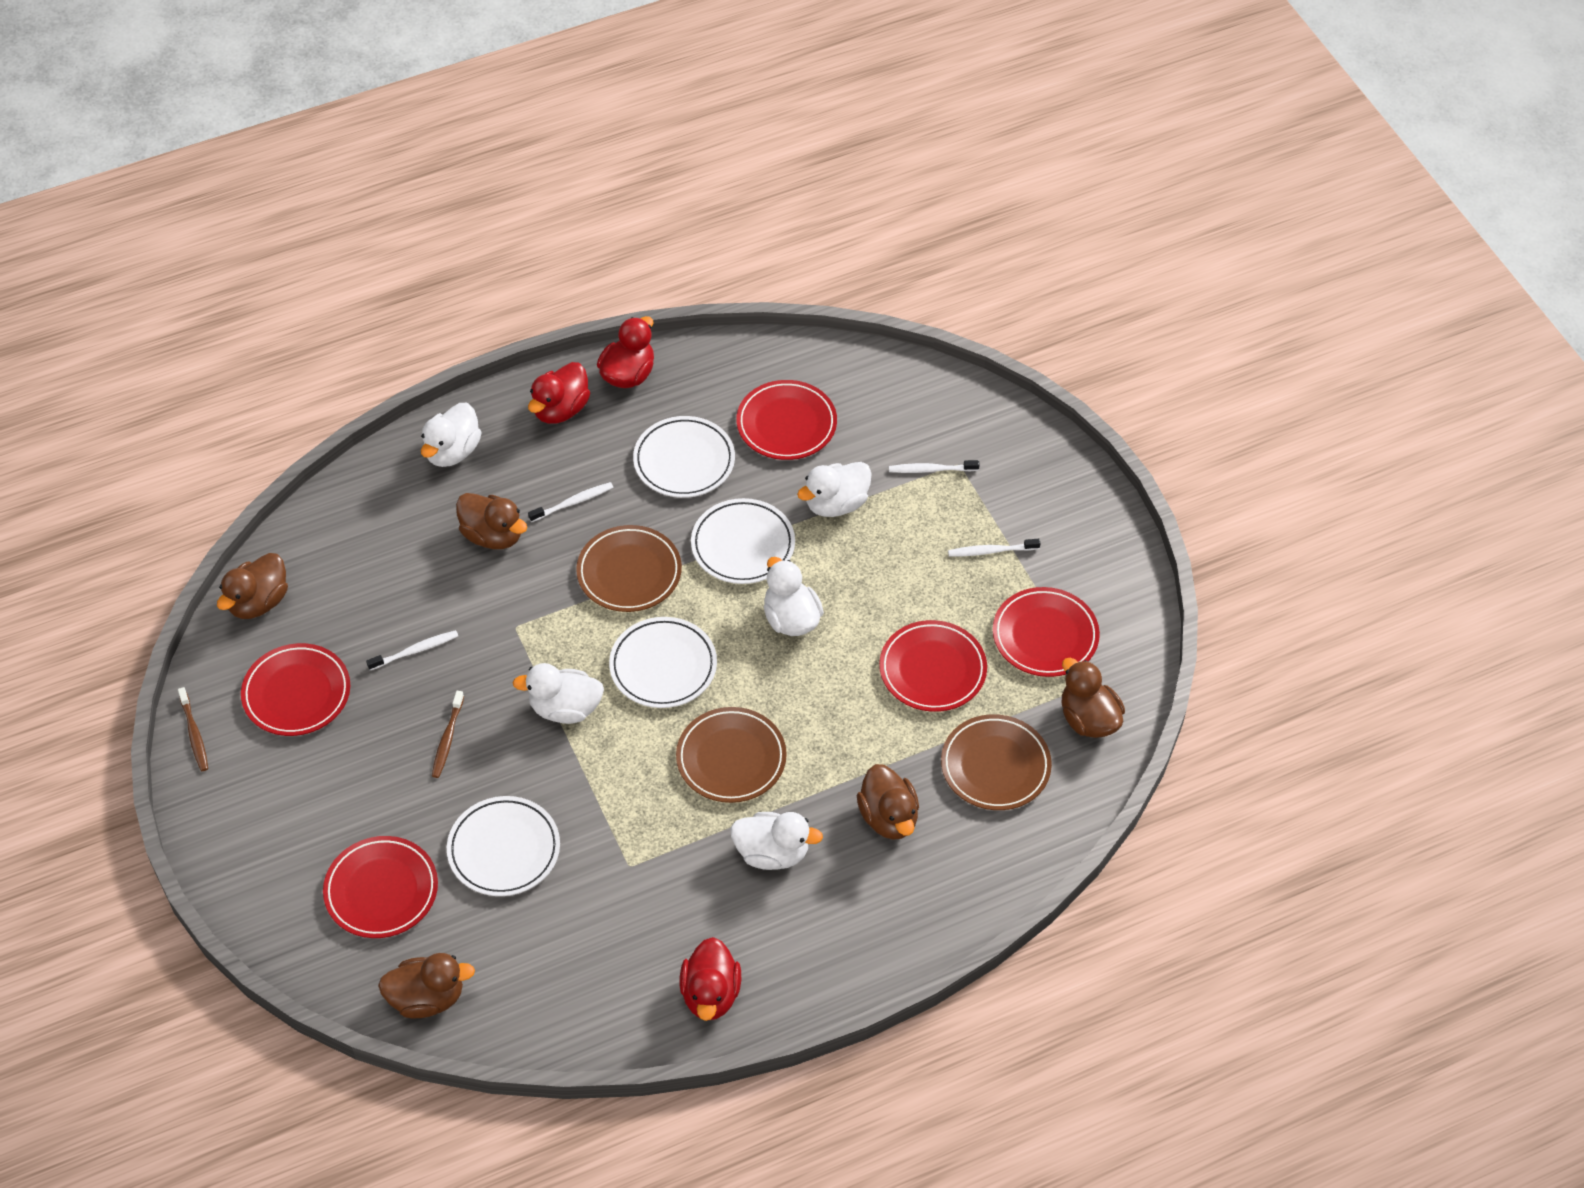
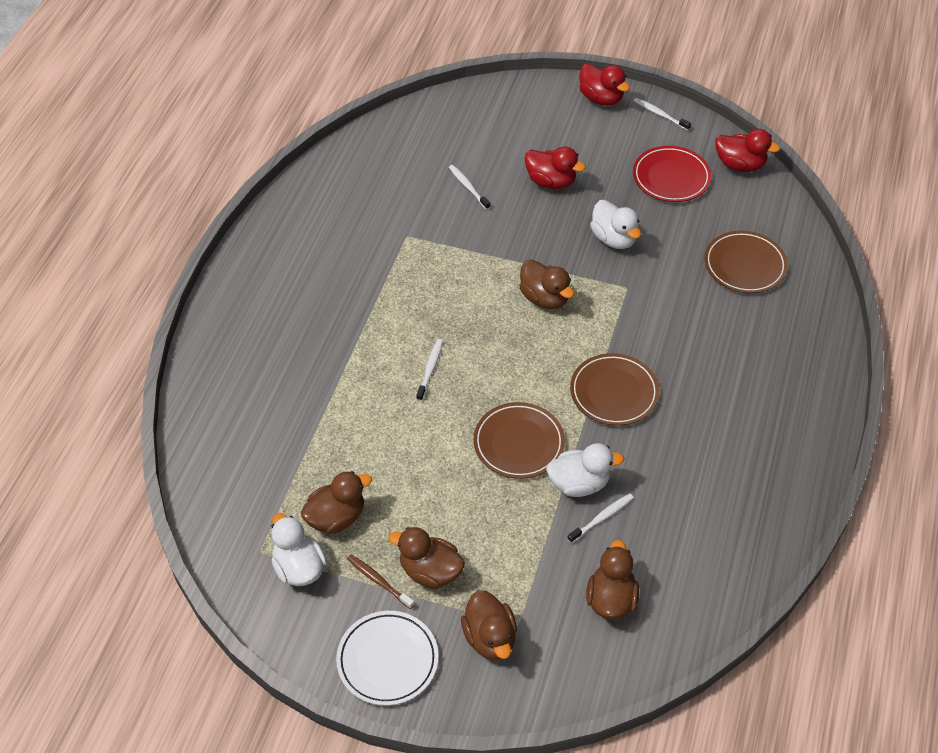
brown toothbrush: [178,687,208,771] [432,691,464,778] = 2 -> [347,554,415,609] = 1
red plate: [241,643,350,736] [323,836,438,938] [736,380,837,460] [879,620,987,712] [993,587,1100,677] = 5 -> [633,146,712,202] = 1
white duck: [421,403,482,467] [513,663,604,724] [730,812,823,870] [764,557,824,636] [797,462,872,517] = 5 -> [271,513,327,586] [546,443,624,497] [590,200,641,249] = 3
white plate: [447,796,560,896] [609,617,717,708] [633,416,735,498] [691,498,795,584] = 4 -> [336,611,439,706] = 1

